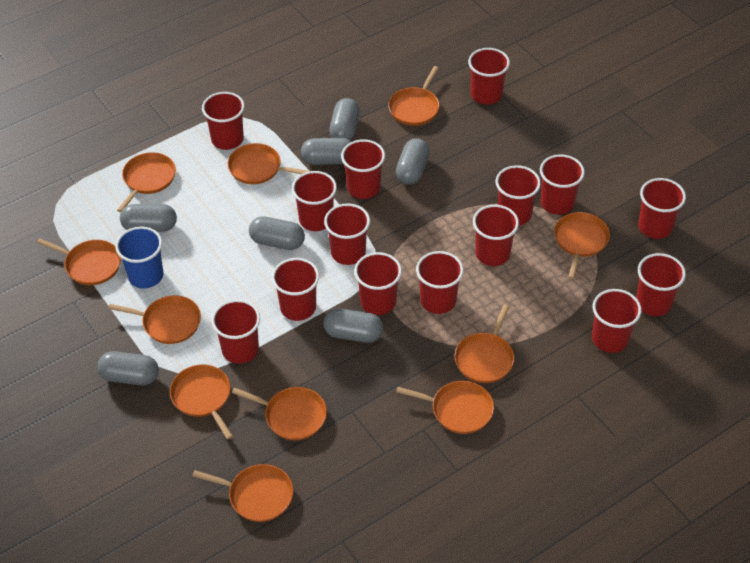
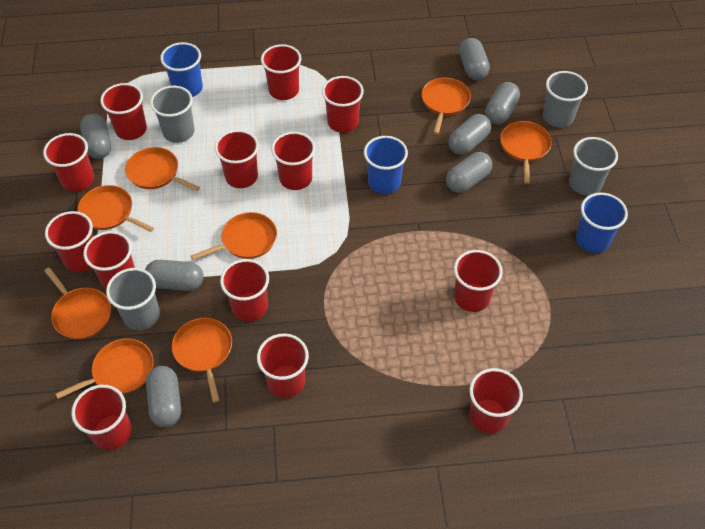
blue cup: [115,226,163,289] = 1 -> [160,42,203,97] [364,136,408,194] [576,193,628,253] = 3
grey cup: none = 0 -> [106,268,160,330] [150,86,195,143] [543,71,588,128] [569,137,618,196] = 4
orange pan: [37,238,121,285] [108,295,201,344] [117,152,176,213] [170,364,233,440] [192,464,293,522] [228,143,309,184] [232,387,327,440] [388,66,439,126] [396,381,494,434] [455,304,514,383] [554,212,610,279] = 11 -> [44,267,111,339] [56,338,154,399] [77,185,154,232] [125,147,200,191] [172,318,232,403] [191,212,277,260] [422,78,471,134] [500,121,552,184] = 8
red cup: [202,92,245,150] [211,300,260,364] [272,258,319,321] [292,171,337,231] [324,203,370,265] [341,139,385,199] [354,252,402,315] [416,251,464,314] [468,48,510,105] [473,205,519,266] [496,165,541,225] [540,154,585,215] [592,289,641,353] [636,253,686,316] [638,178,686,239] = 15 -> [43,133,94,192] [45,211,93,272] [72,385,132,450] [83,231,135,289] [100,83,147,140] [215,130,259,188] [220,259,269,321] [257,334,309,398] [261,44,301,100] [271,132,315,190] [322,76,364,133] [454,250,503,312] [469,368,523,433] = 13

